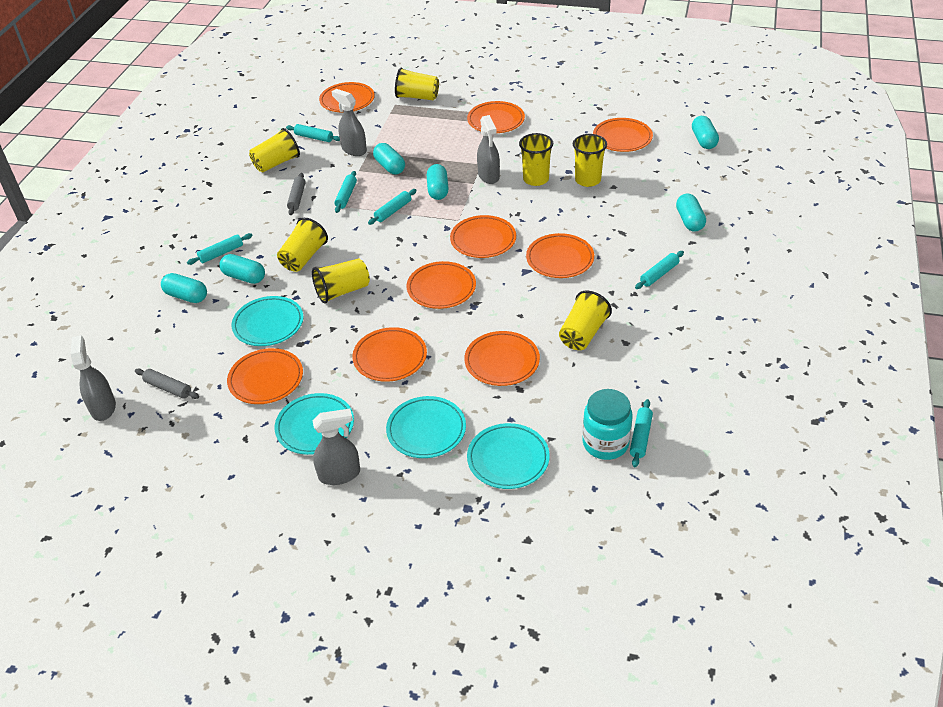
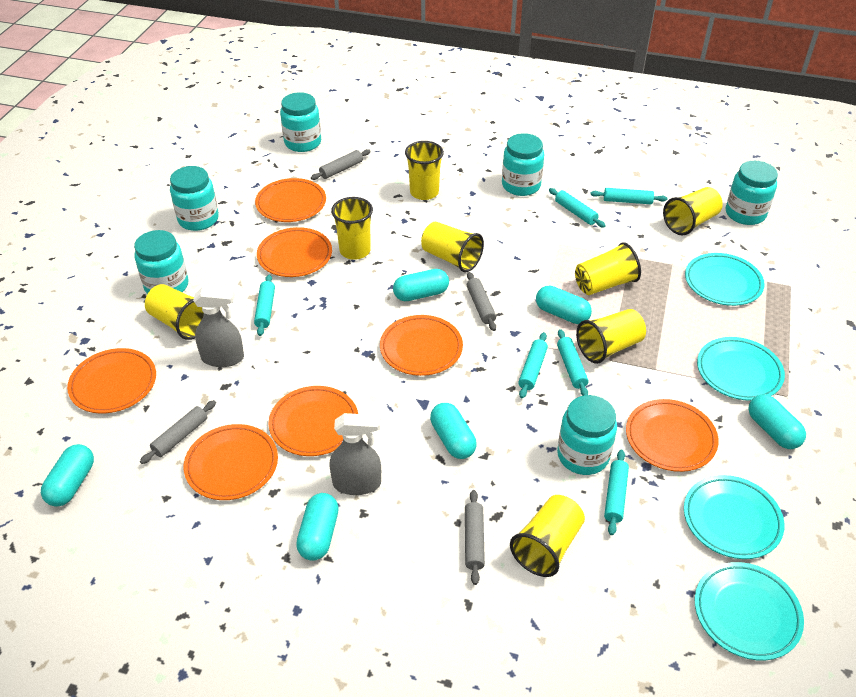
grey rolling pin: [135,369,199,399] [287,173,306,215] = 2 -> [140,400,216,464] [311,149,371,180] [465,490,485,585] [467,272,496,331] = 4
grey spray bottle: [71,336,116,421] [313,409,360,485] [331,89,367,156] [477,115,500,184] = 4 -> [193,287,244,367] [329,413,381,495] = 2
orange plate: [227,348,303,404] [319,82,375,112] [352,327,427,382] [407,261,476,309] [450,215,516,258] [464,331,540,386] [467,101,525,133] [526,233,594,278] [593,118,653,152] = 9 -> [67,348,156,413] [184,424,278,500] [255,178,326,222] [257,227,332,277] [269,386,358,456] [380,315,463,376] [626,399,719,472] = 7
turquoise jar: [582,389,633,460] = 1 -> [134,230,188,294] [170,166,219,231] [280,92,321,152] [502,133,544,196] [557,395,617,475] [726,161,778,225] = 6
yellow cup: [249,128,300,172] [277,218,328,272] [312,258,370,304] [395,67,439,101] [519,133,553,186] [559,291,612,350] [573,134,607,187] = 7 -> [145,284,204,340] [331,197,373,260] [405,141,444,200] [421,221,484,272] [510,495,585,577] [575,242,641,295] [576,309,646,364] [663,187,723,236] = 8

